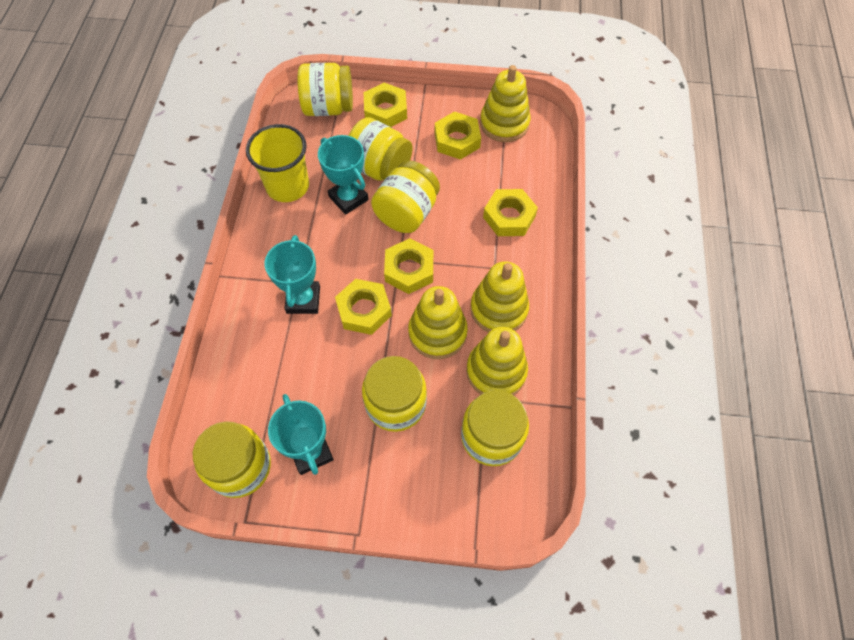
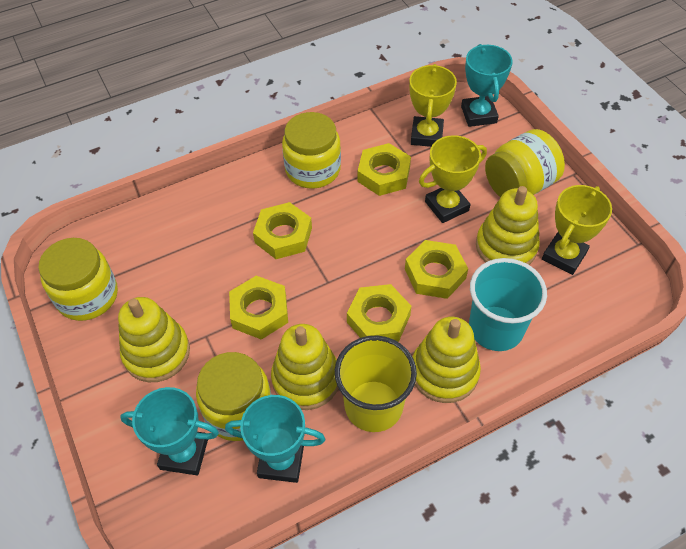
turquoise cup: none = 0 -> [469,258,547,351] = 1
yellow jar: [193,421,271,498] [297,63,353,116] [348,117,413,181] [362,356,427,432] [371,161,440,233] [461,390,529,466] = 6 -> [38,238,118,321] [196,352,272,441] [282,112,341,189] [485,129,565,198] = 4
yellow trophy: none = 0 -> [409,64,457,147] [419,135,487,223] [542,185,612,275] = 3

